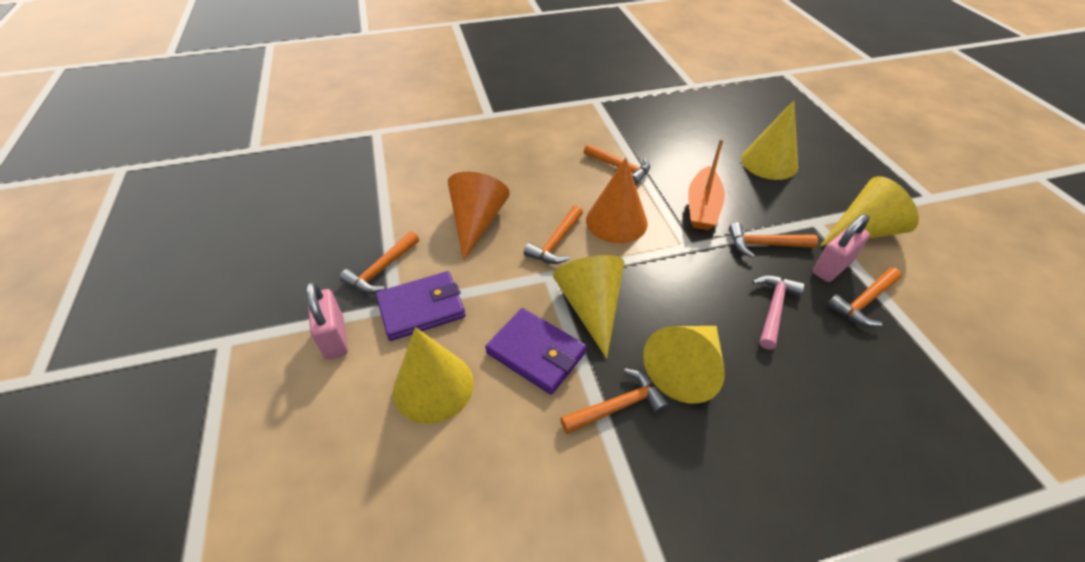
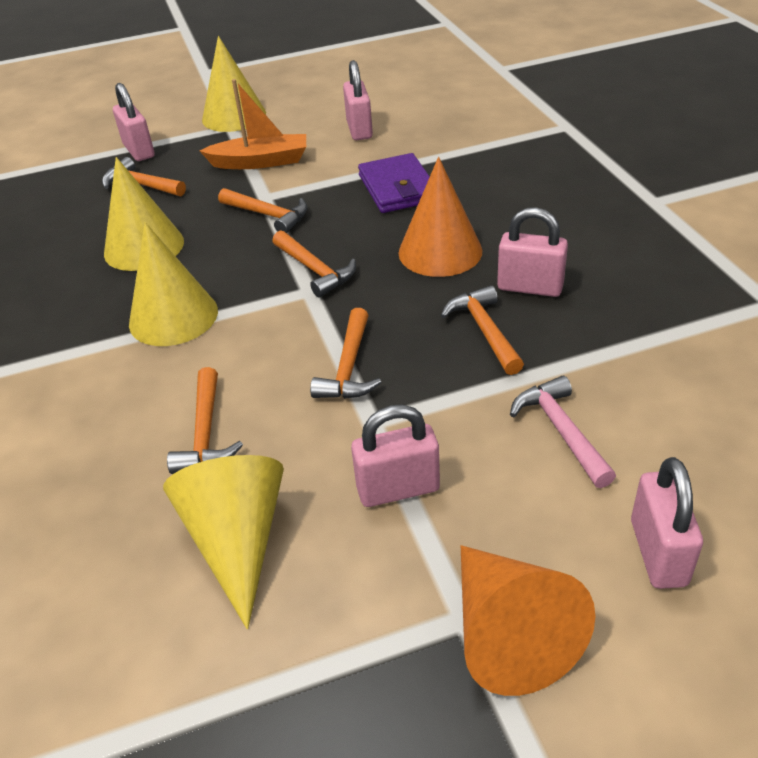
pink padlock: [306,282,348,360] [813,214,870,282] = 2 -> [113,83,155,161] [343,60,373,140] [351,405,440,507] [497,207,568,297] [631,457,703,589] = 5
purple wallet: [376,271,466,341] [485,308,587,395] = 2 -> [358,153,430,213] = 1
yellow cone: [393,327,474,424] [553,255,624,359] [643,326,725,403] [741,100,798,180] [820,176,919,246] = 5 -> [104,157,184,271] [129,222,218,346] [163,455,284,629] [202,36,266,132] = 4

